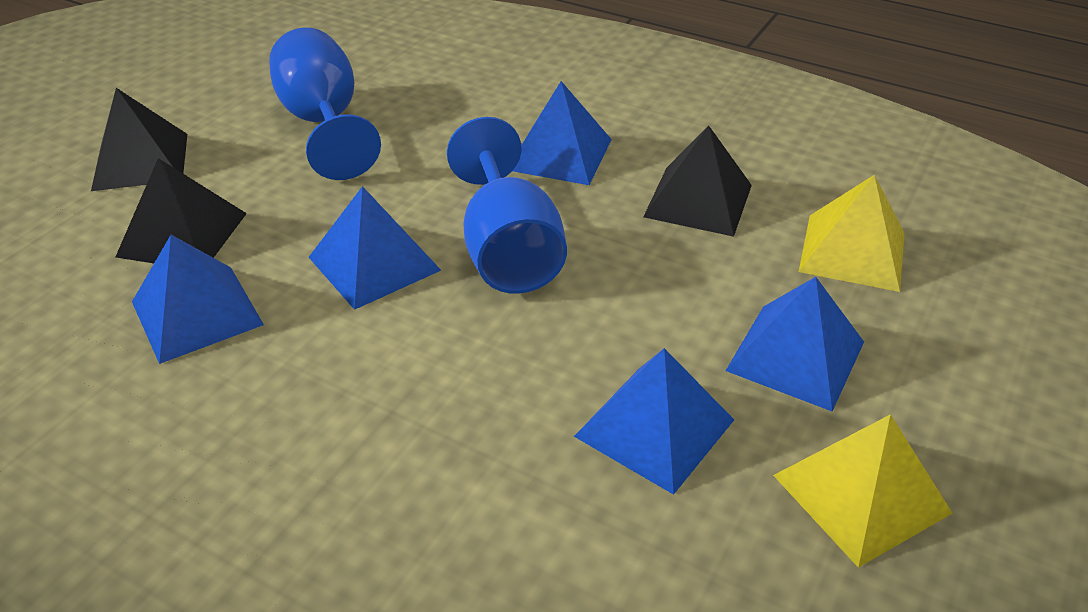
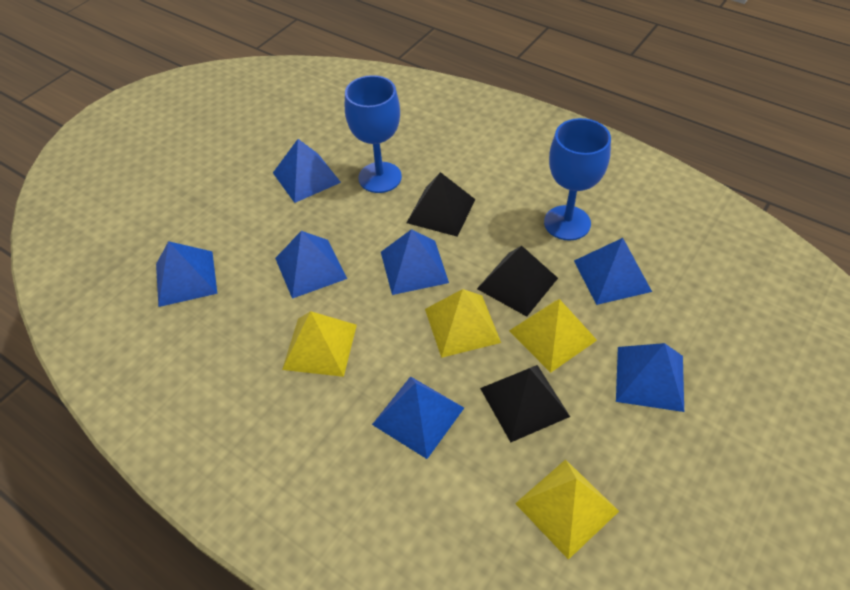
blue pyramid: [132,235,264,364] [309,186,441,310] [513,81,612,185] [574,348,734,495] [726,277,864,411] = 5 -> [156,241,217,307] [273,139,341,203] [275,231,347,299] [372,376,464,459] [381,229,449,295] [574,238,652,305] [616,343,684,412] = 7
yellow pyramid: [773,414,953,568] [799,175,905,292] = 2 -> [282,311,357,377] [425,289,501,358] [509,299,597,373] [515,459,619,560] = 4

